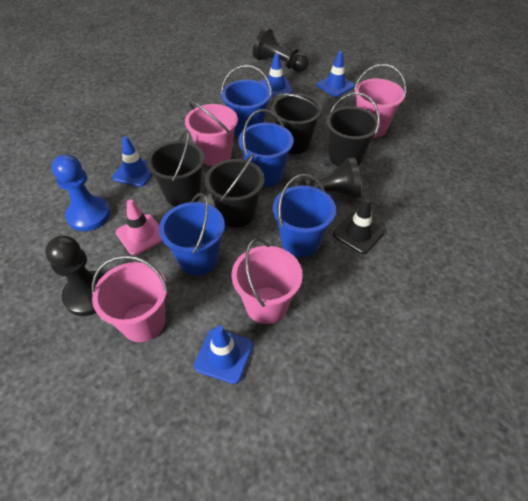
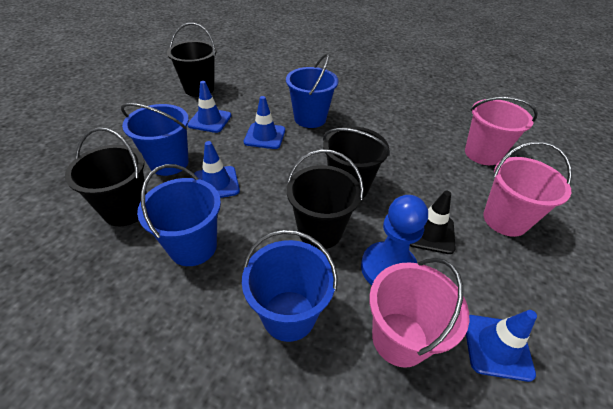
black pawn: [45,236,104,316] [253,27,309,72] [284,157,362,199] = 3 -> none = 0
pink bucket: [92,255,168,342] [185,101,238,166] [232,238,303,324] [354,64,407,138] = 4 -> [369,258,469,368] [465,97,538,165] [483,141,572,237] = 3
pink traffic cone: [116,199,162,255] = 1 -> none = 0

